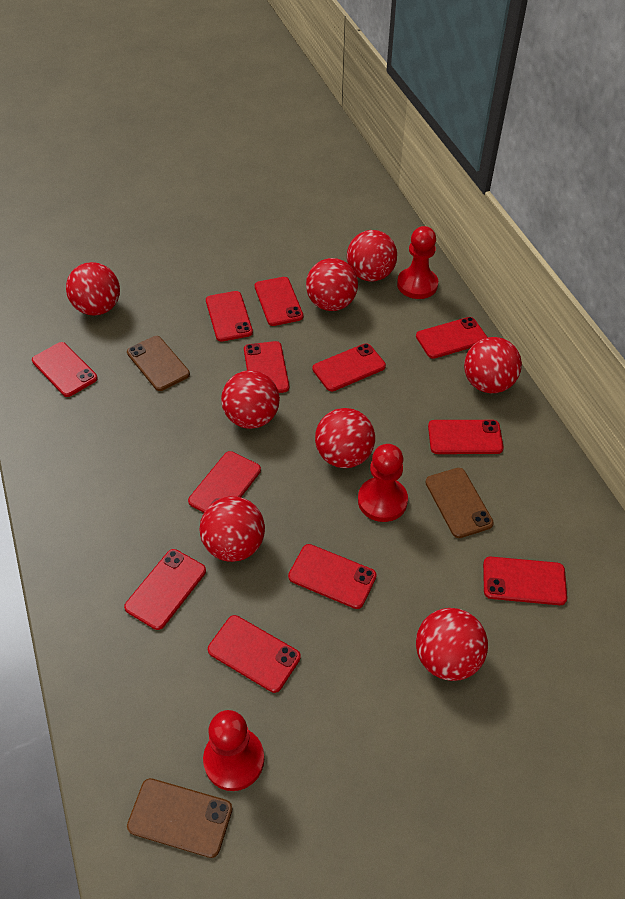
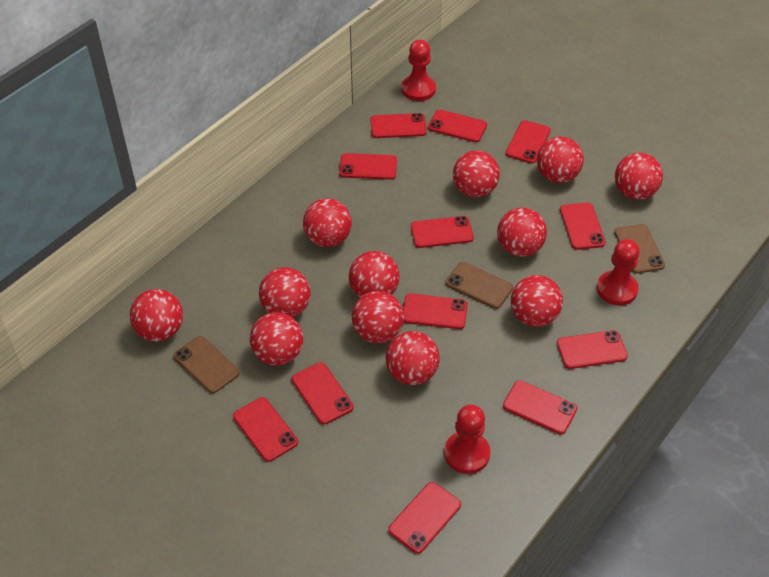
red ball: [66,262,120,316] [199,496,265,562] [221,370,280,429] [306,258,358,311] [315,408,375,468] [347,230,397,282] [416,608,488,681] [464,337,522,393] = 8 -> [130,289,183,342] [250,312,303,366] [259,267,311,317] [303,198,352,247] [349,251,400,297] [352,291,404,343] [386,331,440,385] [453,150,500,198] [497,207,547,257] [511,275,563,327] [537,136,584,183] [615,153,663,200] = 12

